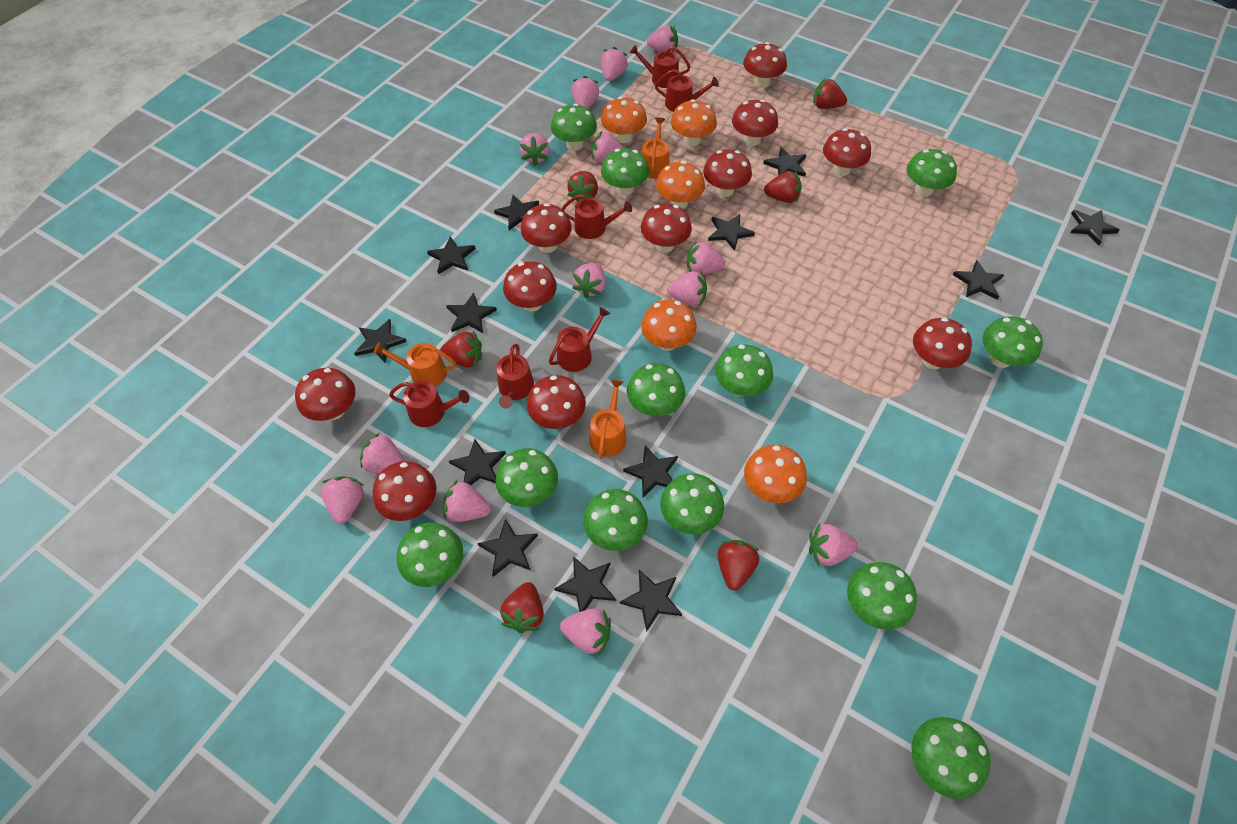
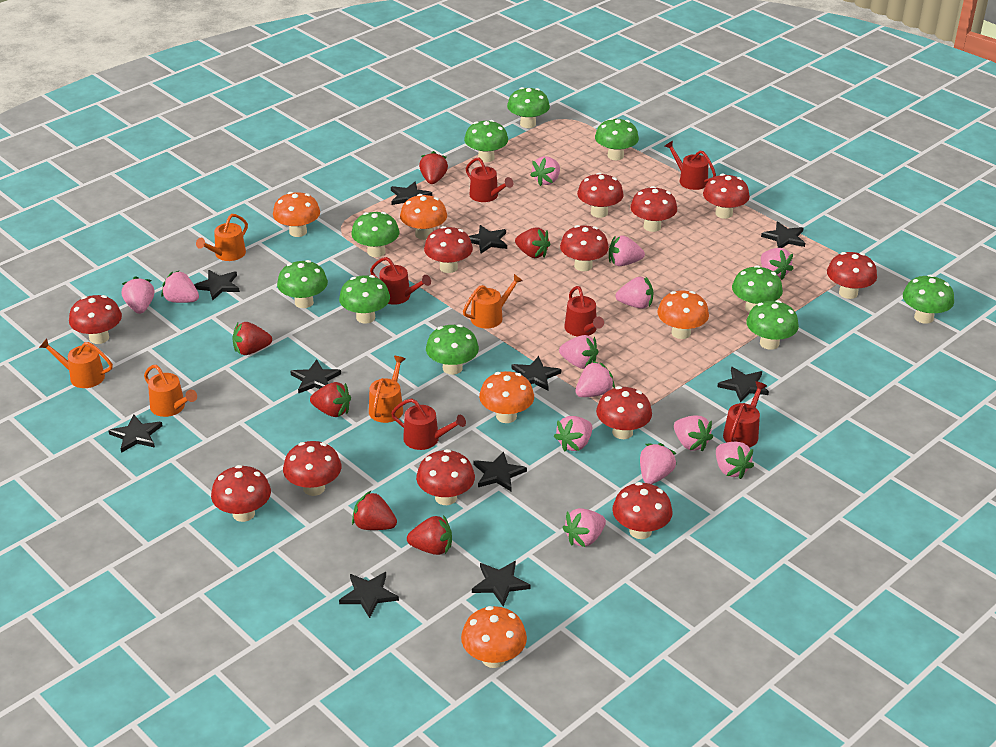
black star: [354,319,407,363] [427,236,476,274] [446,293,497,333] [449,439,506,485] [477,519,538,577] [494,195,539,230] [554,557,616,612] [620,570,682,632] [623,445,678,497] [708,214,755,251] [763,147,806,177] [953,260,1004,299] [1070,210,1119,245] = 13 -> [108,415,162,453] [194,270,240,301] [290,359,341,394] [339,572,399,618] [391,182,432,205] [469,225,507,254] [472,561,531,606] [474,451,527,491] [511,356,561,391] [717,367,769,403] [761,222,805,248] = 11
green mushroom: [397,523,463,587] [495,448,558,507] [551,103,597,151] [583,489,648,551] [601,148,649,196] [627,363,685,416] [660,473,724,534] [715,345,773,396] [847,562,917,630] [907,149,957,197] [911,717,991,799] [983,316,1043,368] = 12 -> [277,260,328,308] [339,275,390,323] [351,212,399,257] [426,324,479,375] [464,120,508,162] [507,87,550,128] [595,118,639,160] [732,265,783,313] [746,300,799,350] [903,275,954,324] = 10
orange watering can: [373,342,456,387] [589,380,626,459] [642,117,669,179] = 3 -> [39,338,113,388] [144,365,197,417] [196,214,248,261] [369,356,406,423] [463,274,523,329] = 5
red mushroom: [295,368,355,421] [372,461,436,521] [503,261,557,312] [521,203,572,253] [527,375,586,429] [641,203,692,252] [703,149,752,197] [732,100,778,146] [743,42,787,88] [823,128,871,176] [913,318,972,369] = 11 -> [69,295,122,344] [211,465,271,522] [283,441,341,496] [416,449,475,505] [424,226,473,273] [560,225,609,271] [577,173,624,218] [596,386,652,439] [612,482,673,539] [630,186,677,232] [703,174,750,219] [827,252,877,299] = 12

